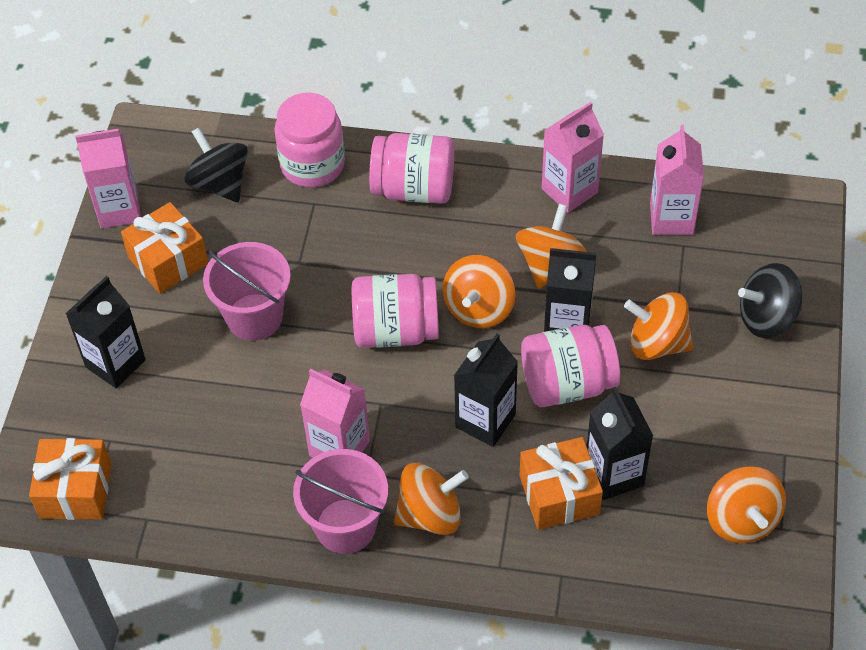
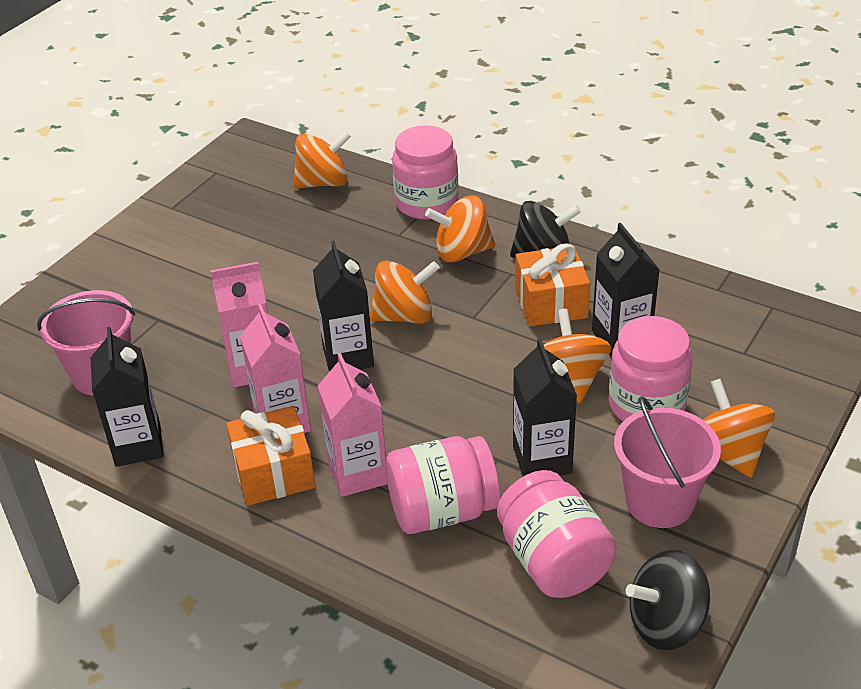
orange gift: [29,438,112,520] [121,202,209,294] [520,437,603,530] = 3 -> [226,406,316,506] [515,243,590,326] = 2
pink carton: [75,129,141,228] [300,369,370,458] [542,102,604,213] [650,125,704,235] = 4 -> [210,262,268,387] [240,304,311,433] [318,353,388,497] = 3

